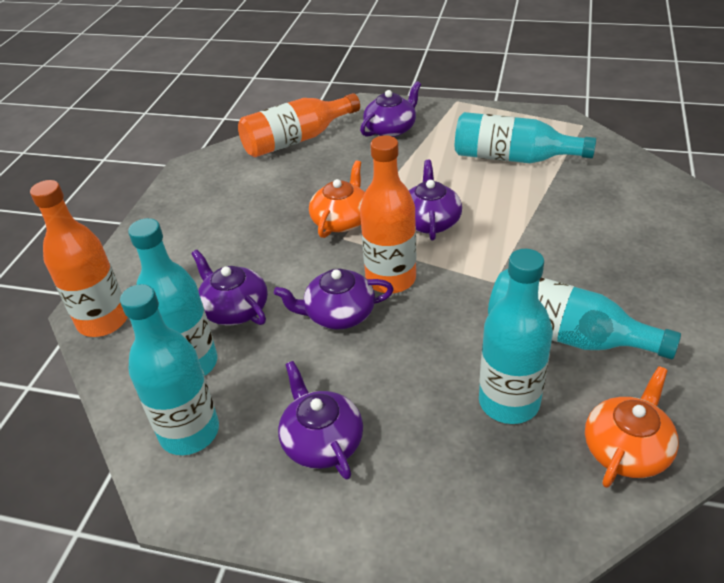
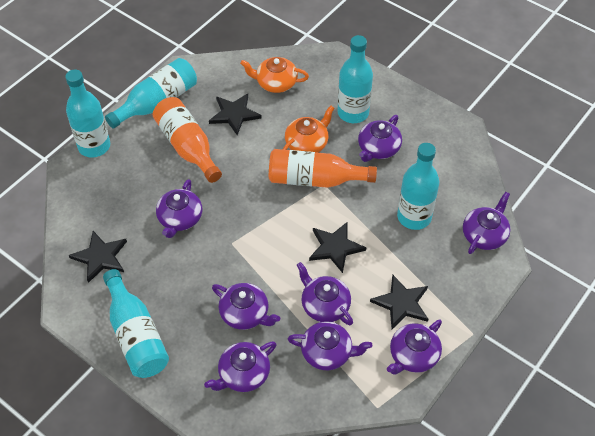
black star: none = 0 -> [69,231,127,283] [209,94,262,135] [309,222,366,273] [370,275,428,329] = 4
orange bottle: [30,180,127,337] [238,93,360,157] [360,135,416,294] = 3 -> [153,97,222,183] [269,149,377,188] = 2
purple teapot: [191,250,268,325] [274,269,394,330] [278,361,363,480] [360,81,421,137] [409,160,462,240] = 5 -> [156,179,202,238] [204,341,276,392] [212,283,280,330] [288,321,372,370] [297,262,353,325] [358,115,402,162] [387,319,442,374] [463,192,510,254] = 8

